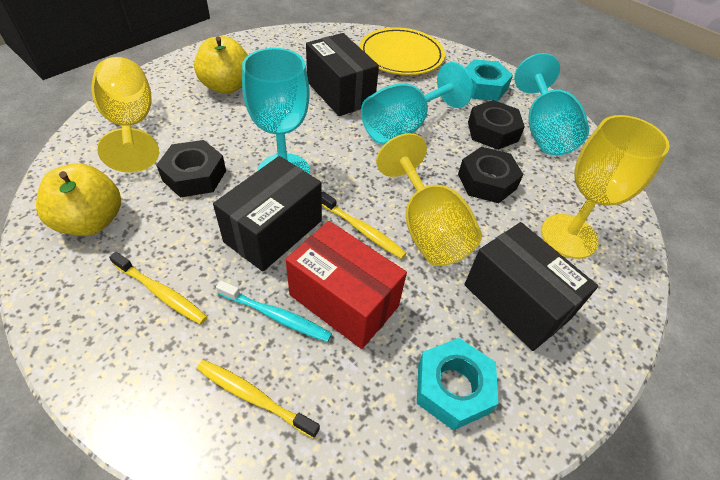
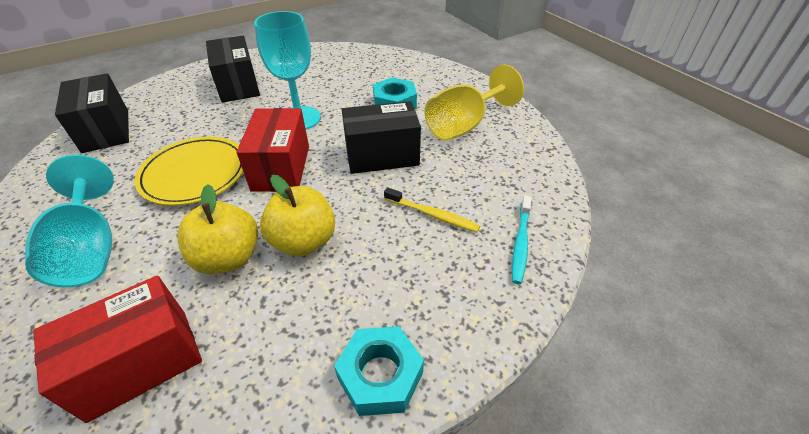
black nut: [156,140,226,198] [458,147,524,203] [468,100,525,150] = 3 -> none = 0
red box: [286,221,407,349] = 1 -> [33,275,202,423] [237,108,309,192] = 2
turquoise goblet: [242,48,310,174] [361,62,473,144] [514,53,589,155] = 3 -> [25,155,114,287] [254,11,321,129] = 2
yellow goblet: [91,57,159,173] [376,133,482,266] [541,115,670,259] = 3 -> [424,65,524,141] = 1
yellow toothbrush: [109,252,207,324] [197,360,320,439] [322,192,407,259] = 3 -> [384,187,480,232] = 1

